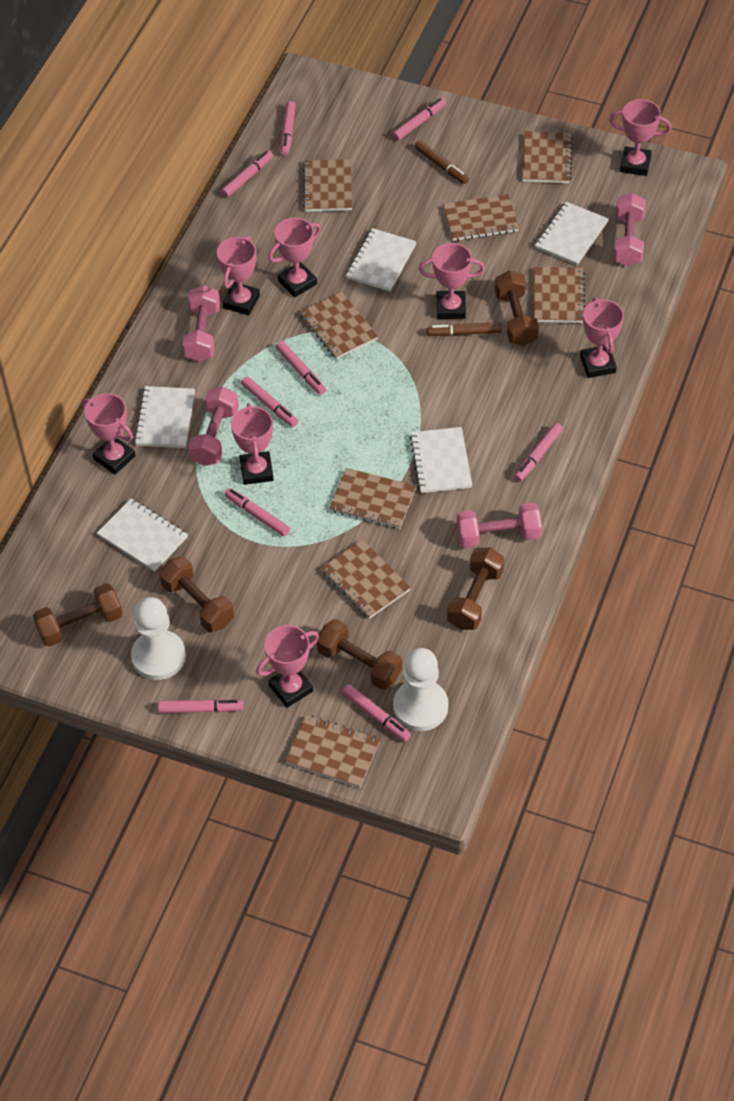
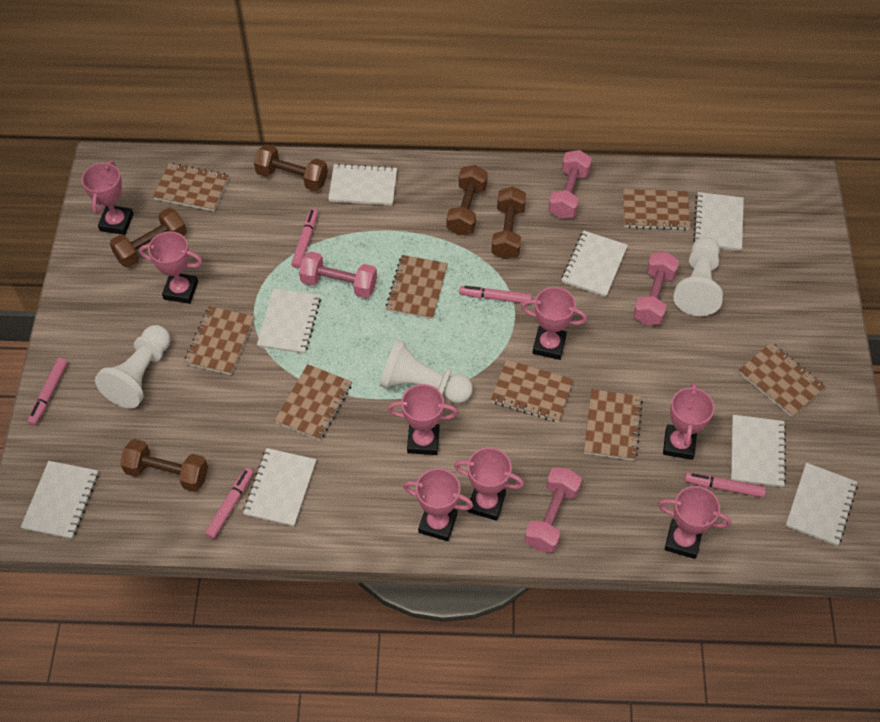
brown marker: [414,140,469,184] [427,322,502,336] = 2 -> none = 0
pink marker: [158,699,244,713] [221,151,273,198] [225,488,290,536] [241,376,298,427] [276,341,326,395] [281,101,296,156] [342,684,411,742] [392,98,446,141] [514,423,563,482] = 9 -> [27,358,68,426] [205,468,253,539] [291,209,318,268] [459,286,532,303] [684,472,766,498] = 5
white notebook: [97,498,188,572] [134,386,195,448] [346,228,416,292] [410,427,472,493] [535,202,608,265] = 5 -> [21,461,98,539] [243,448,316,526] [257,288,321,354] [328,163,397,205] [561,231,628,297] [693,192,744,251] [731,415,786,487] [786,463,858,546] = 8
white pawn: [131,597,186,680] [393,648,448,731] = 2 -> [95,325,170,408] [380,339,473,403] [674,237,723,316] = 3

